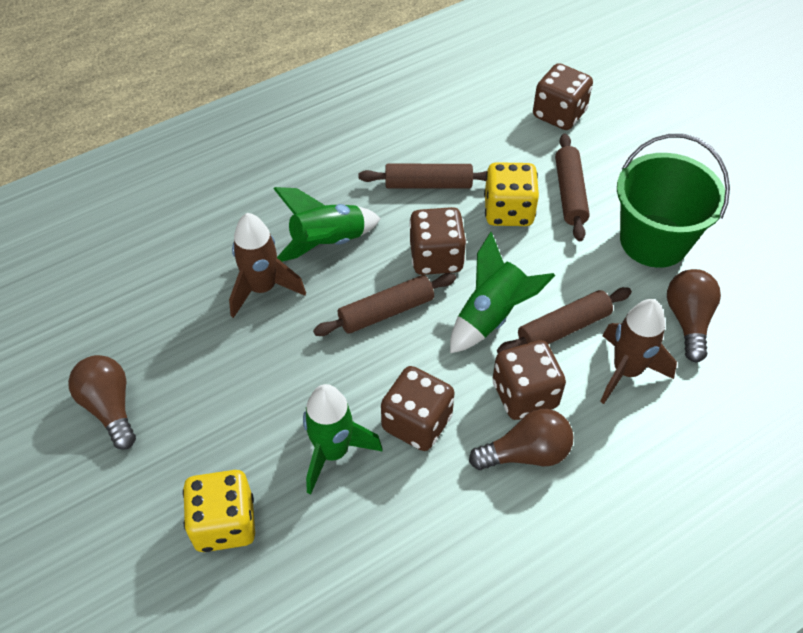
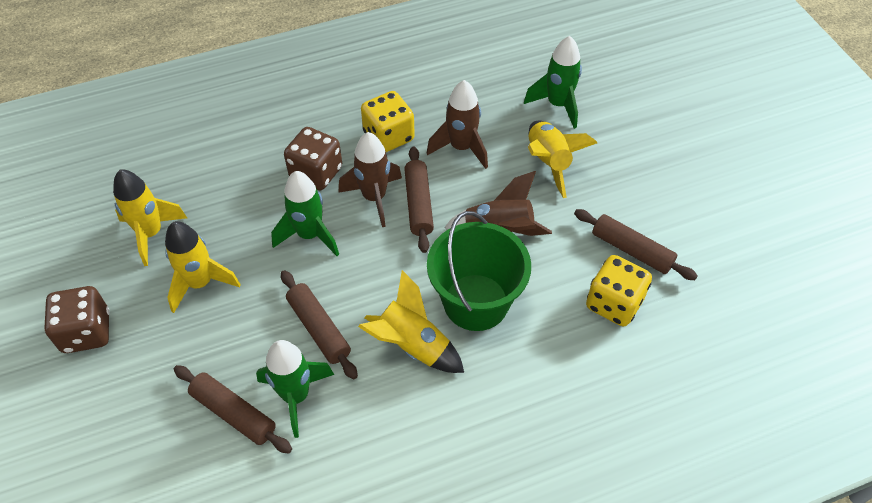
brown dice: [381,366,455,451] [409,207,466,275] [493,340,566,420] [533,63,593,130] = 4 -> [44,286,110,353] [284,127,342,190] = 2
brown light bulb: [68,355,136,450] [469,409,574,470] [667,269,721,363] = 3 -> none = 0
brown rocket: [229,213,306,318] [600,299,677,404] = 2 -> [338,132,402,227] [427,80,488,169] [444,171,552,236] = 3
yellow rocket: none = 0 -> [113,169,187,266] [165,221,241,313] [358,270,464,373] [528,121,597,198] = 4

